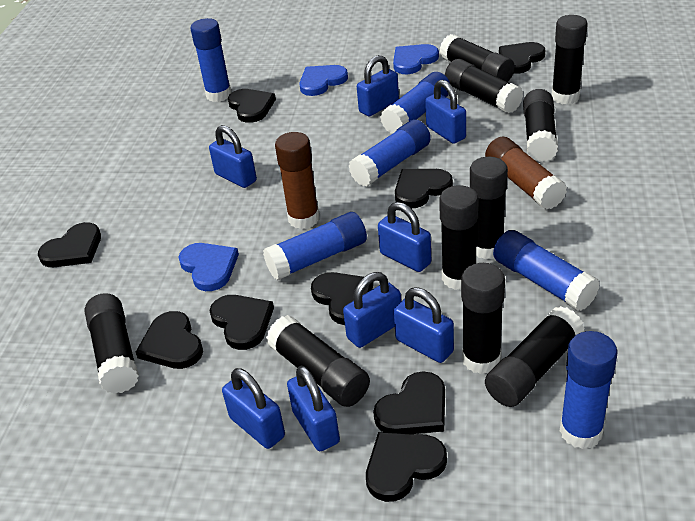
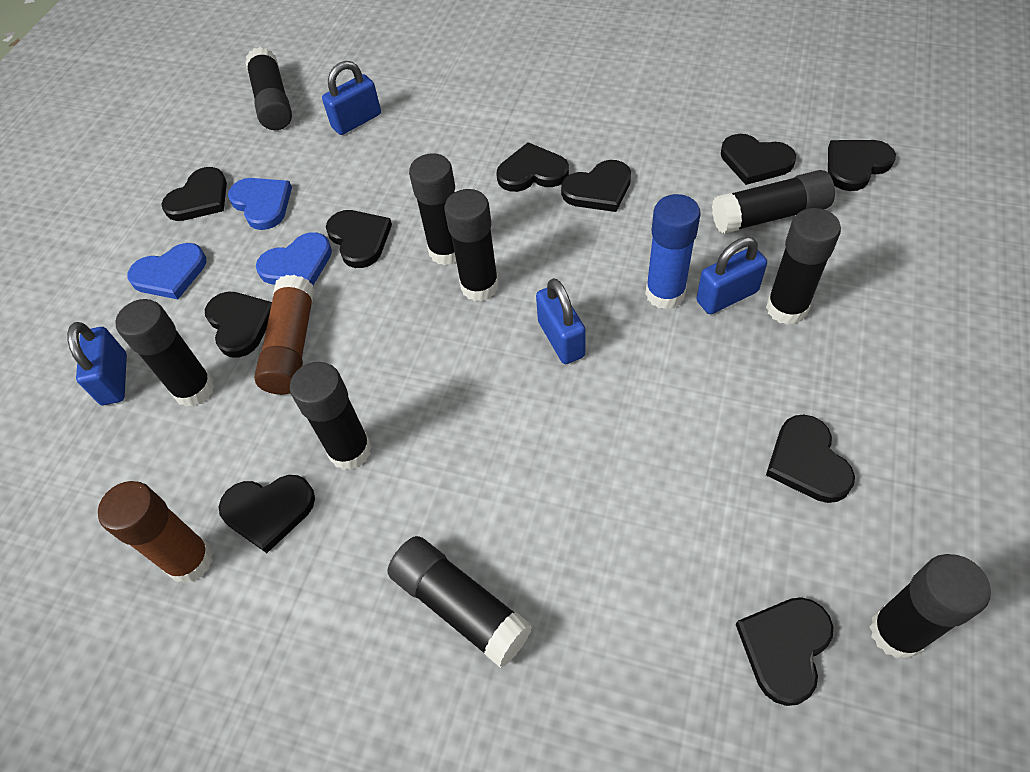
black glue stick: [85,293,139,394] [266,315,370,407] [439,34,515,82] [439,185,479,290] [445,59,523,114] [461,263,505,374] [470,157,508,259] [485,306,585,407] [523,89,558,162] [552,15,588,105] = 10 -> [116,299,214,407] [245,47,292,130] [290,362,372,470] [388,536,532,668] [409,153,456,265] [444,189,499,301] [712,170,835,234] [766,208,841,325] [870,554,991,659] = 9
black heart: [38,222,101,267] [136,311,203,369] [209,295,274,350] [228,89,276,123] [311,272,373,325] [366,432,447,502] [373,371,445,434] [395,169,453,208] [499,42,545,74] = 9 -> [161,167,227,221] [205,292,272,358] [219,475,315,553] [326,210,392,268] [496,142,569,192] [561,160,631,212] [721,134,796,185] [736,597,833,706] [766,415,855,503] [828,140,896,191] = 10
blue glue stick: [191,18,232,102] [263,212,367,280] [349,119,431,187] [380,72,450,134] [493,230,600,311] [560,331,617,449] = 6 -> [645,194,701,310] = 1
blue padlock: [209,125,257,188] [222,368,285,449] [287,366,340,451] [343,272,401,348] [357,55,399,117] [378,202,432,272] [394,287,454,363] [425,80,466,144] = 8 -> [67,322,127,405] [322,61,381,135] [536,278,586,364] [696,237,767,314] = 4

